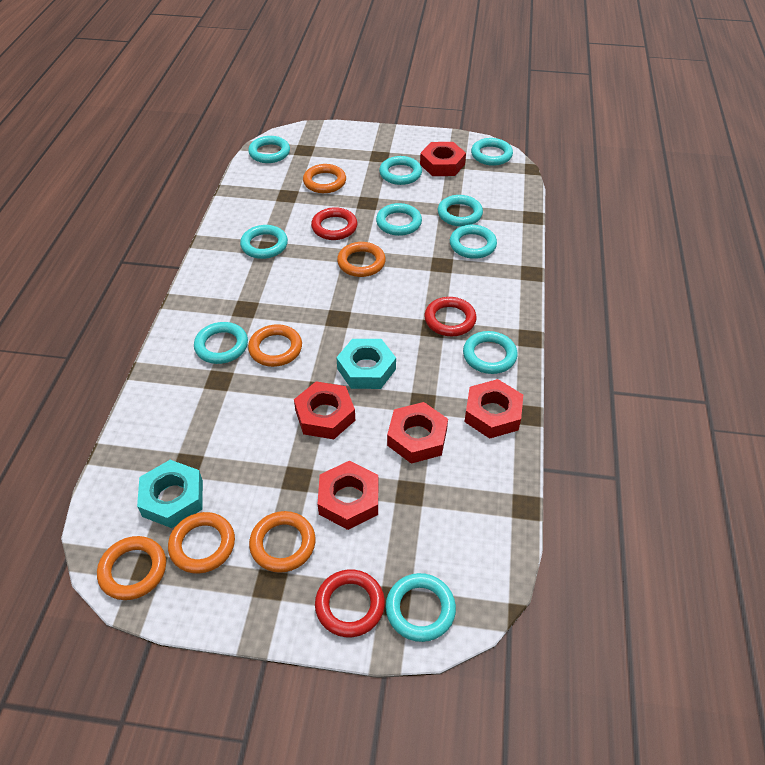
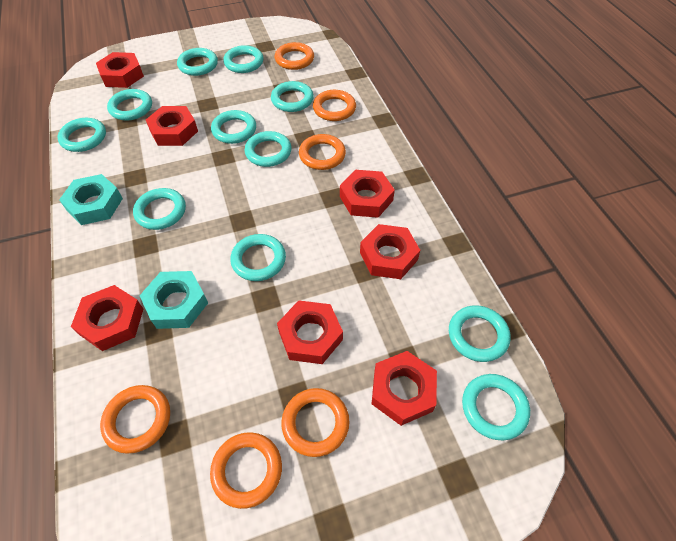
red nut: [294,381,355,439] [318,461,378,530] [387,402,448,464] [420,142,466,176] [464,379,523,438] = 5 -> [71,285,143,351] [96,52,144,88] [146,106,198,146] [277,300,343,364] [340,170,395,218] [360,224,420,279] [372,351,437,426] = 7
red ring: [311,207,357,240] [315,569,385,638] [424,297,476,336] = 3 -> none = 0
turquoise ring: [194,322,248,364] [240,225,288,259] [248,136,290,163] [376,203,422,236] [379,156,422,185] [386,573,456,642] [438,195,483,227] [450,225,497,259] [463,331,518,374] [471,138,513,166] = 10 -> [58,118,106,152] [107,89,152,121] [133,188,186,230] [177,48,218,76] [211,110,256,144] [223,45,264,73] [230,234,286,281] [244,131,292,167] [271,81,314,112] [449,305,511,362] [462,374,530,440] = 11

